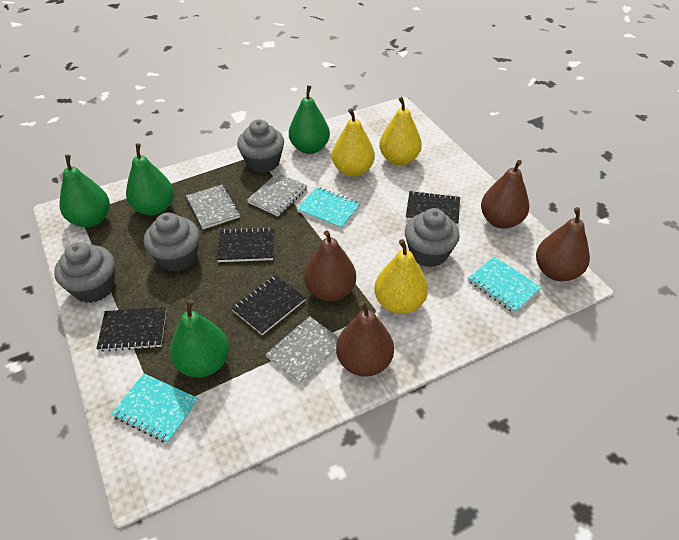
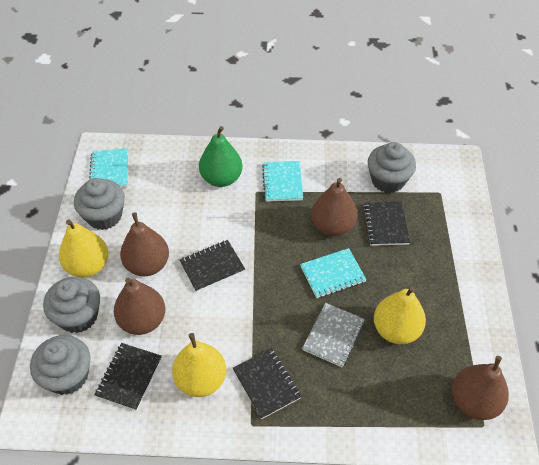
green pear: [59,155,110,227] [126,143,174,216] [170,299,229,377] [289,85,330,154] = 4 -> [199,126,243,187] = 1
grey notebook: [186,185,240,229] [247,173,307,216] [265,316,339,384] = 3 -> [302,303,365,367] = 1

